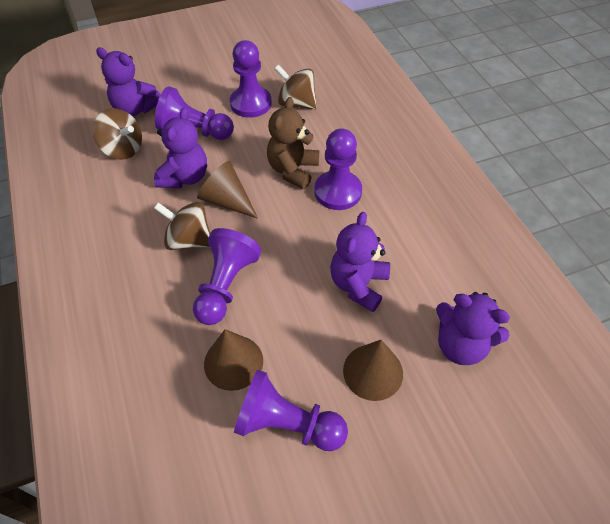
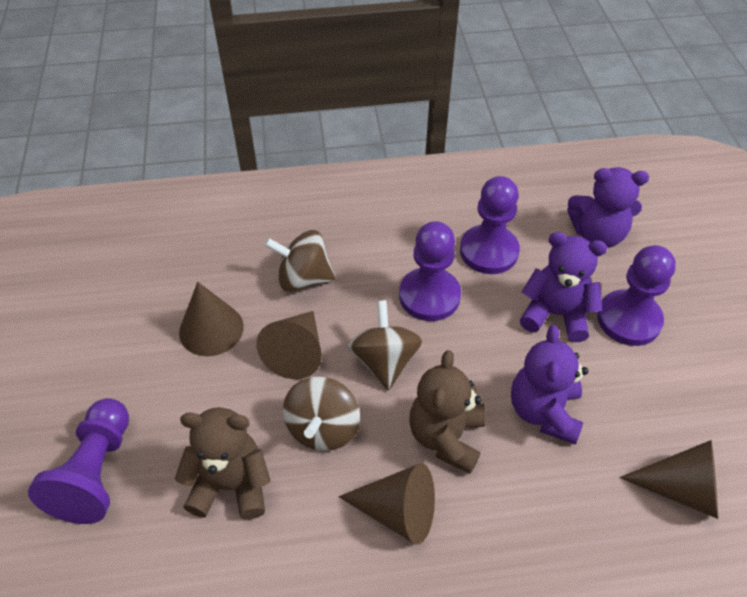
brown cone: [197,161,258,219] [204,329,263,391] [343,340,403,401] = 3 -> [179,282,244,356] [256,311,322,379] [339,463,435,544] [620,440,718,519] = 4
brown teddy bear: [267,97,319,189] = 1 -> [175,407,271,519] [409,350,486,474] = 2
purple pawn: [155,86,234,140] [193,228,262,325] [230,40,272,118] [234,369,348,451] [314,128,362,210] = 5 -> [28,398,129,524] [399,221,461,321] [460,176,520,274] [597,245,676,346] = 4
purple teddy bear: [96,47,161,116] [154,107,207,188] [330,212,390,312] [436,292,510,365] = 4 -> [511,325,588,445] [520,232,607,342] [567,167,649,248] = 3

